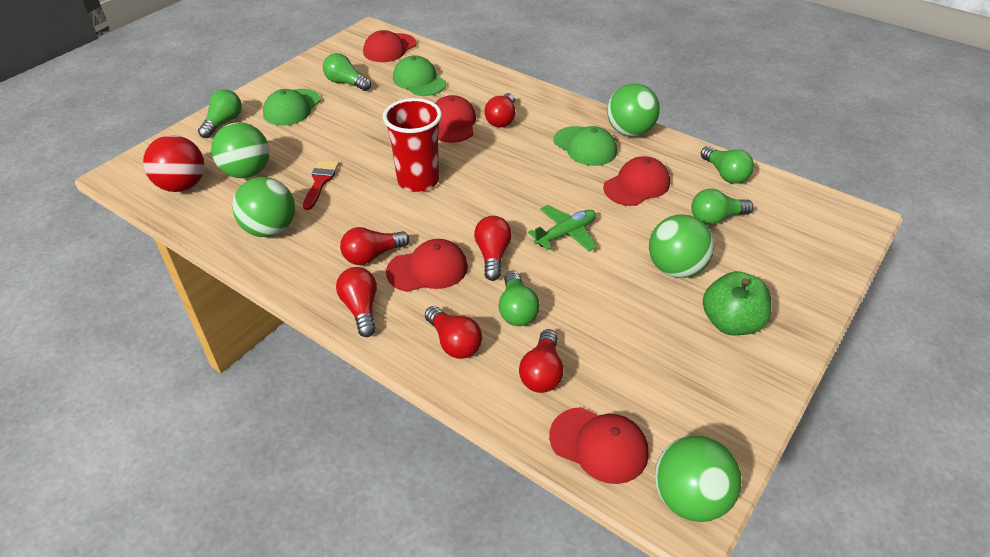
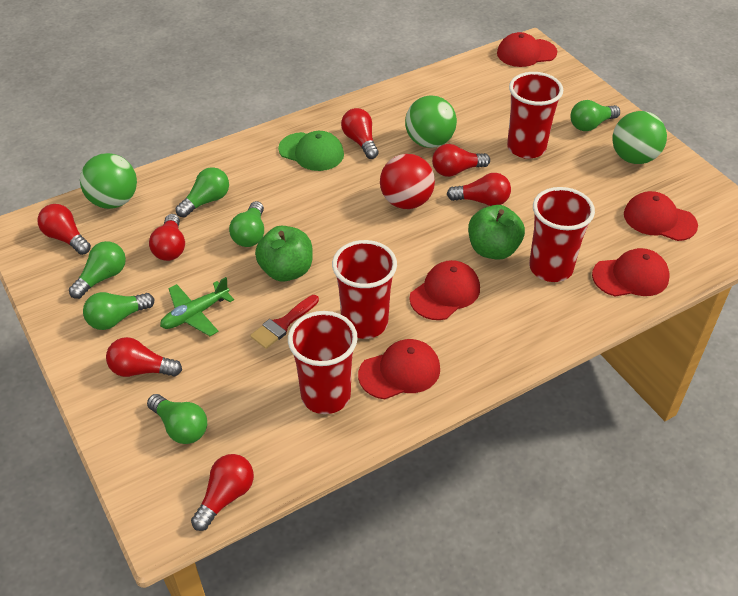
green apple: [703,271,772,335] = 1 -> [255,226,313,282] [468,205,525,260] = 2
green ball: [211,122,269,178] [232,177,295,237] [607,84,660,136] [649,214,714,278] [655,435,742,522] = 5 -> [80,153,137,209] [405,95,457,148] [612,111,667,164] = 3
green cap: [263,89,321,126] [393,55,446,96] [554,126,617,166] = 3 -> [278,131,344,171] = 1
green light bulb: [198,89,242,138] [323,53,371,91] [499,271,540,326] [691,189,753,225] [701,146,754,184] = 5 -> [69,241,126,299] [83,292,154,330] [147,394,207,444] [176,167,229,218] [229,201,264,247] [570,100,620,131] = 6
red cup: [383,98,442,192] = 1 -> [288,311,358,414] [332,240,397,339] [507,72,563,159] [529,187,595,282] = 4
red light bulb: [336,267,377,337] [340,227,410,265] [425,306,482,359] [474,216,512,281] [484,93,515,127] [519,329,564,393] = 6 -> [37,204,91,255] [106,337,182,377] [149,214,185,261] [191,454,254,531] [341,108,379,159] [432,144,490,177] [447,173,511,206] = 7

